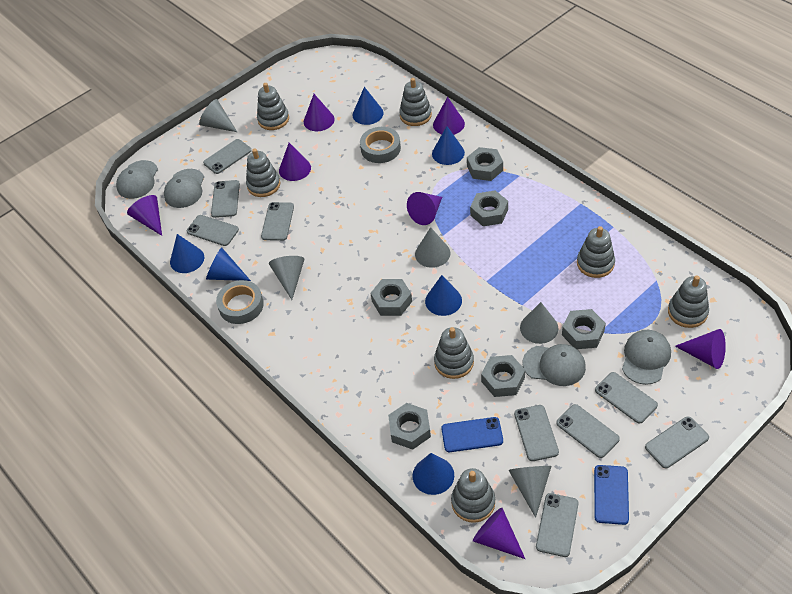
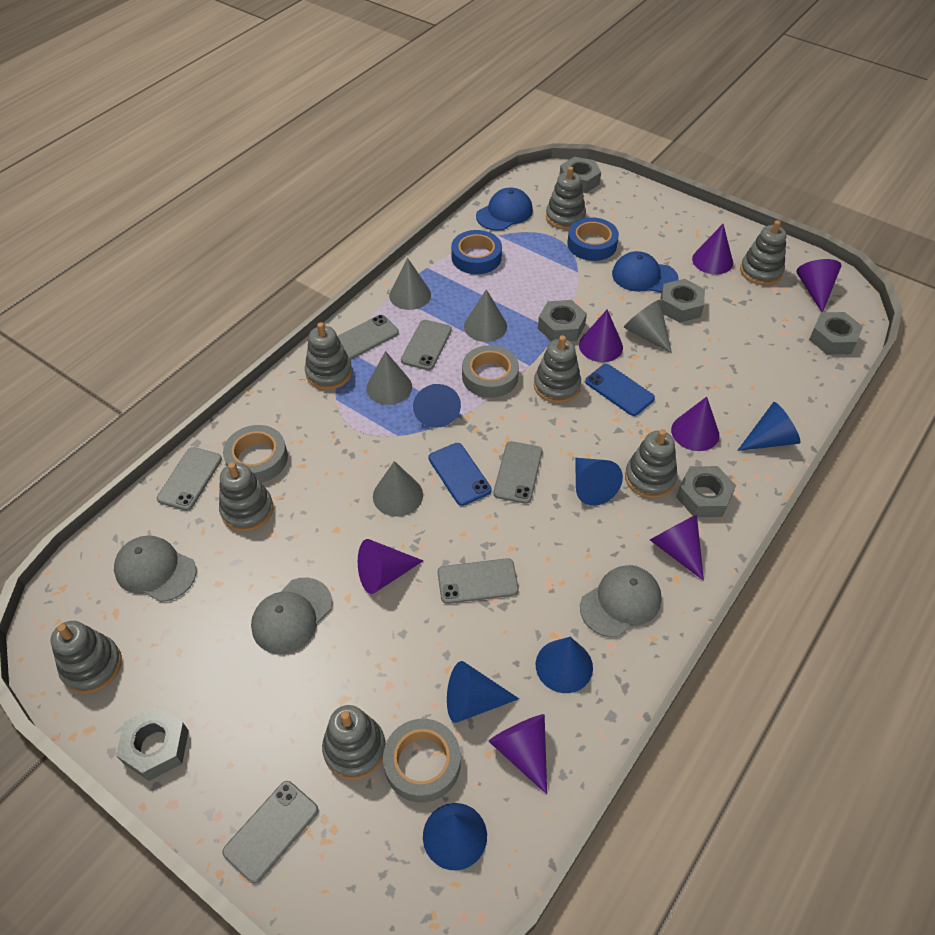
blue cap: none = 0 -> [476,188,533,231] [612,251,678,293] = 2
blue tape: none = 0 -> [451,230,502,274] [567,217,619,261] = 2
grey cap: [116,160,158,199] [164,169,204,208] [523,344,586,386] [622,330,671,385] = 4 -> [114,535,196,602] [251,578,332,654] [580,565,662,637] = 3
grey phone: [187,215,239,246] [203,139,252,174] [211,180,240,218] [261,202,294,241] [514,405,559,461] [536,493,579,557] [556,404,620,458] [595,372,658,424] [645,416,709,468] = 9 -> [157,447,222,511] [222,781,318,883] [338,315,399,360] [401,320,452,370] [438,558,519,604] [493,441,542,504] = 6
grey stacking toy: [246,149,281,197] [257,83,289,130] [399,78,432,126] [434,327,474,379] [451,468,495,523] [577,226,615,278] [668,275,709,328] = 7 -> [51,621,122,693] [219,462,273,532] [305,322,352,390] [322,705,386,780] [534,335,581,403] [546,166,586,230] [625,429,678,498] [740,220,787,285] = 8
grey tape: [216,280,264,324] [360,127,401,163] = 2 -> [223,425,288,483] [383,719,461,803] [462,345,519,398] = 3

